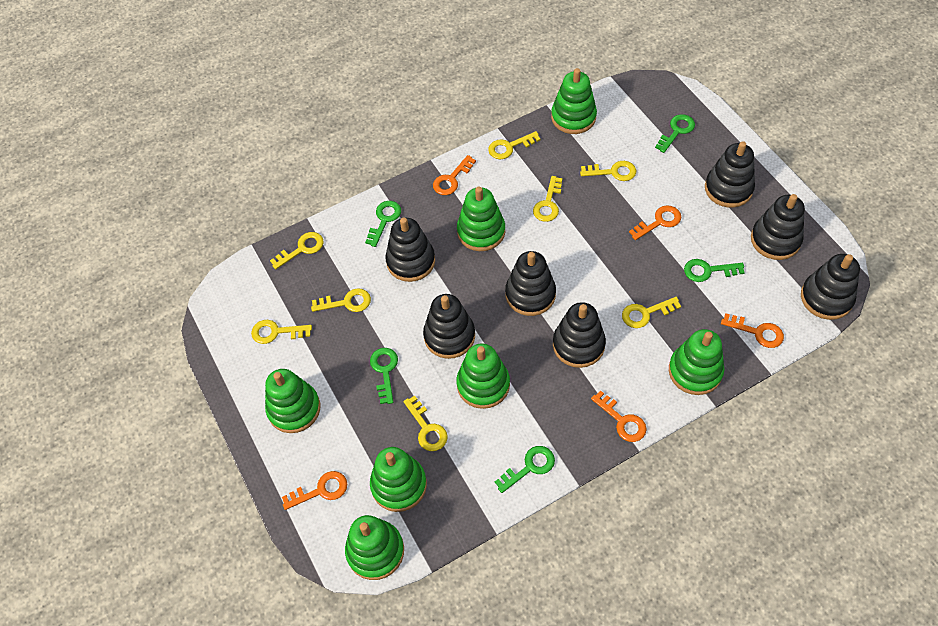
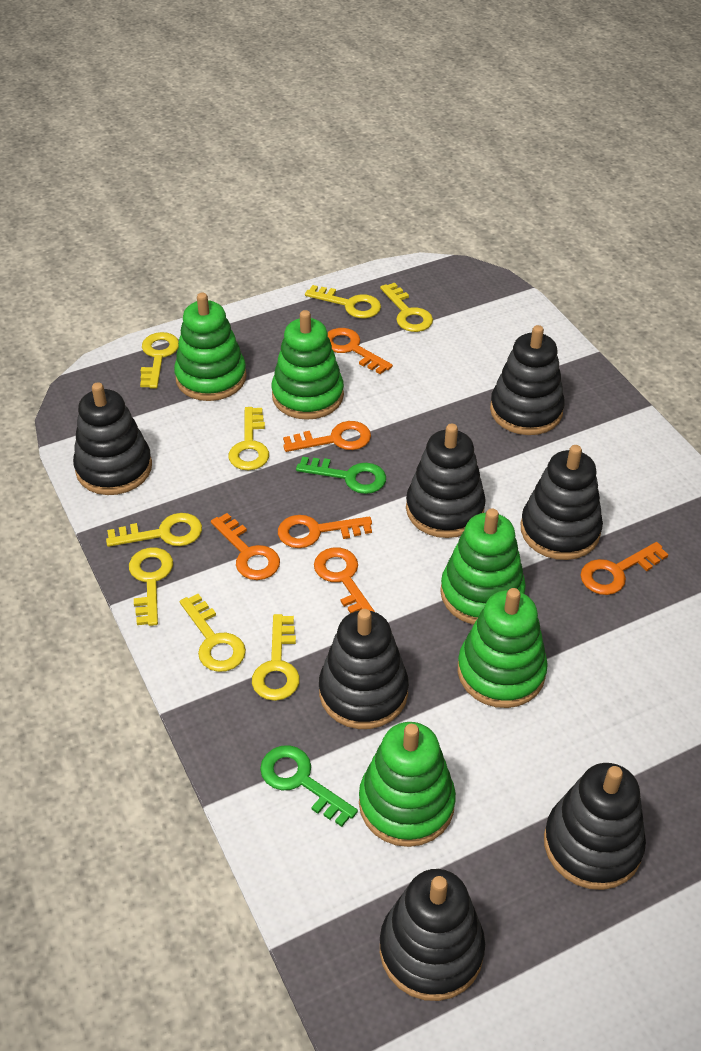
green key: [365,201,401,247] [370,348,398,404] [495,446,555,493] [655,114,695,153] [684,259,745,282] = 5 -> [260,745,358,827] [296,457,386,494] = 2
green stacking toy: [265,369,320,433] [345,515,404,580] [370,447,427,512] [456,343,510,409] [457,187,505,251] [551,68,597,134] [669,329,724,395] = 7 -> [174,293,247,401] [271,310,344,420] [359,722,456,847] [440,508,526,625] [458,588,548,708] = 5
orange key: [282,471,347,510] [433,155,476,195] [591,391,647,442] [629,206,681,240] [721,313,784,348] = 5 -> [211,513,280,580] [278,515,372,548] [283,421,371,452] [314,547,375,613] [328,328,393,374] [580,542,668,595] = 6

